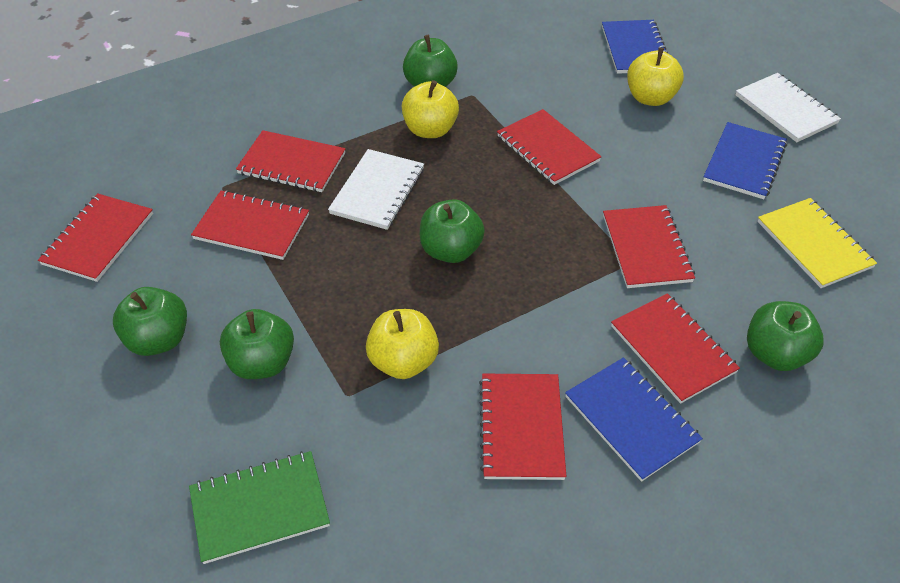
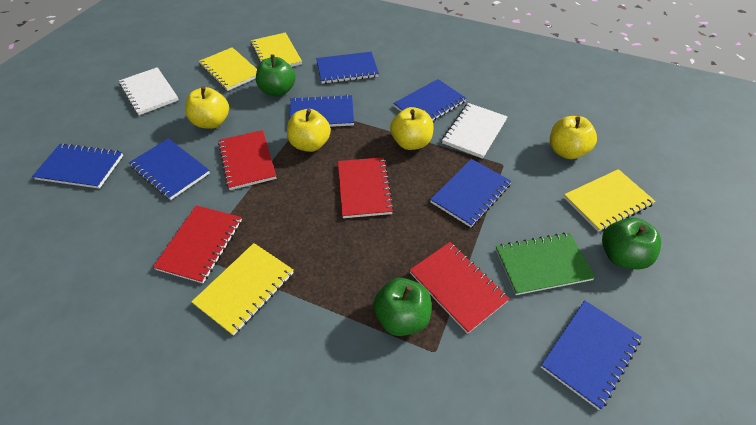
blue notebook: [565,357,703,482] [602,20,668,74] [703,122,787,199] = 3 -> [32,143,123,189] [129,138,210,200] [290,94,354,127] [316,52,379,84] [393,79,467,121] [430,159,512,227] [541,301,642,410] = 7
green apple: [113,287,187,356] [220,309,294,379] [403,35,458,87] [420,199,485,263] [747,301,824,371] = 5 -> [256,54,296,97] [373,278,431,336] [602,218,661,269] = 3
red notebook: [38,193,153,282] [191,190,309,260] [236,130,346,192] [479,374,566,480] [497,109,602,185] [603,205,695,288] [611,293,740,404] = 7 -> [153,205,242,283] [218,130,276,190] [338,157,394,218] [409,242,510,334] = 4
yellow apple: [366,309,439,379] [402,80,459,138] [627,48,684,106] = 3 -> [185,86,229,129] [287,109,331,152] [390,107,433,150] [550,116,597,159] = 4
yellow notebook: [758,198,877,288] = 1 -> [191,243,294,336] [199,47,257,91] [251,32,302,67] [563,169,656,232] = 4

